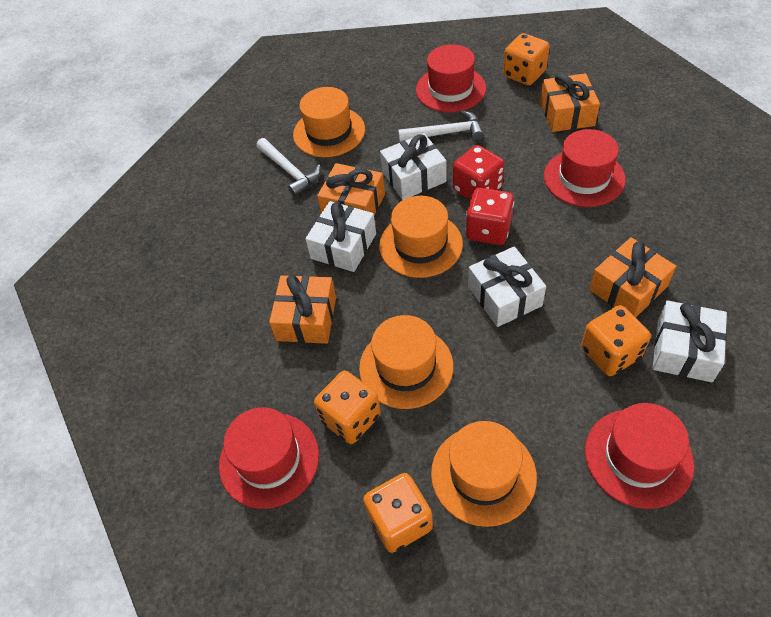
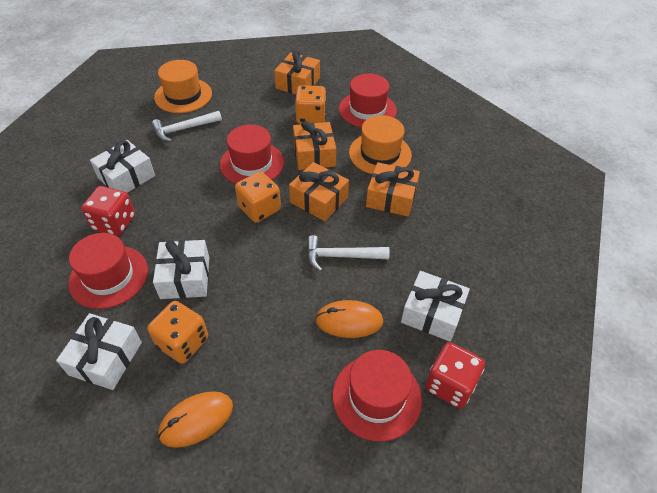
orange dice: [314,371,381,444] [363,473,433,553] [503,33,550,85] [581,305,651,376] = 4 -> [147,301,208,364] [235,171,281,223] [295,85,326,124] = 3
orange hat: [293,87,365,157] [359,315,453,409] [379,196,463,278] [431,421,537,527] = 4 -> [154,60,212,113] [349,115,412,174] = 2
orange mouse: none = 0 -> [158,391,233,448] [315,300,383,338] = 2

